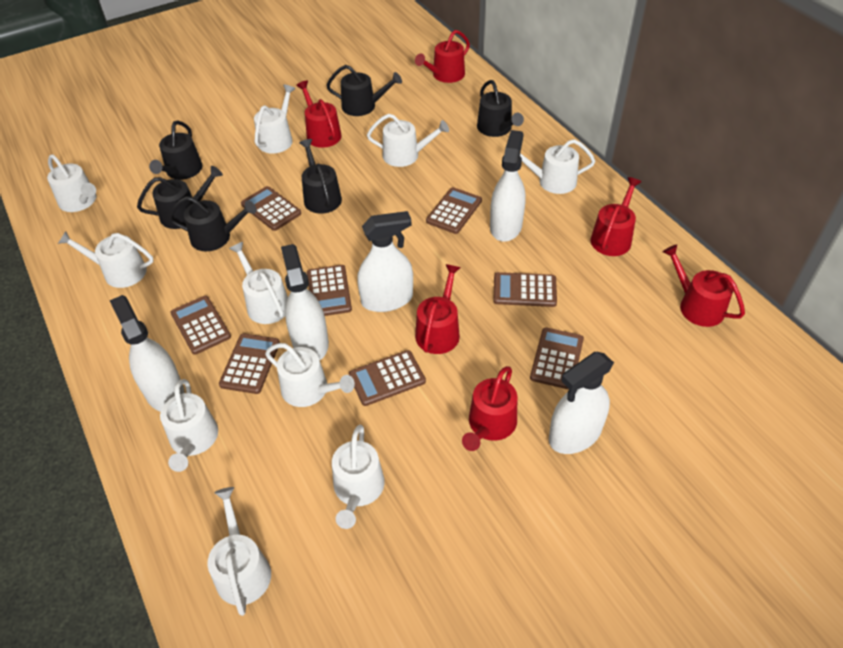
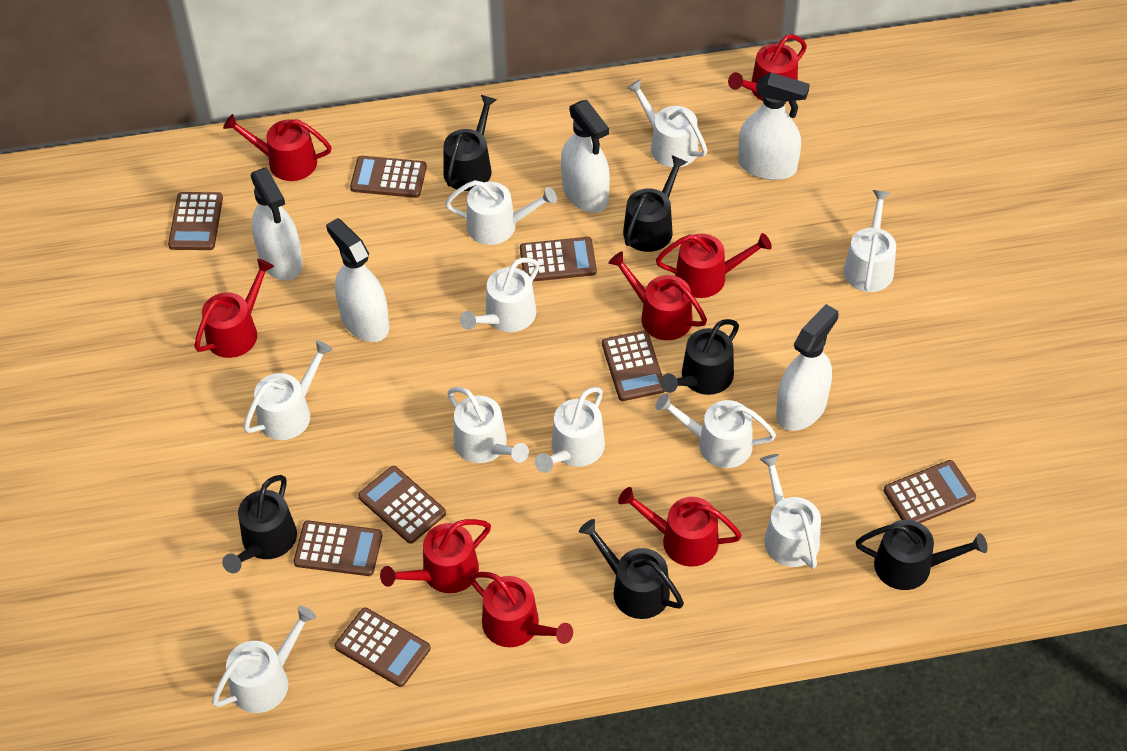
red watering can: [296,81,342,148] [415,30,470,83] [415,264,461,354] [462,366,517,451] [591,177,641,256] [663,244,745,327] = 6 -> [194,259,274,358] [223,114,332,181] [380,519,491,593] [469,572,573,647] [608,251,707,340] [618,487,742,567] [656,233,772,298] [728,34,807,102] = 8

